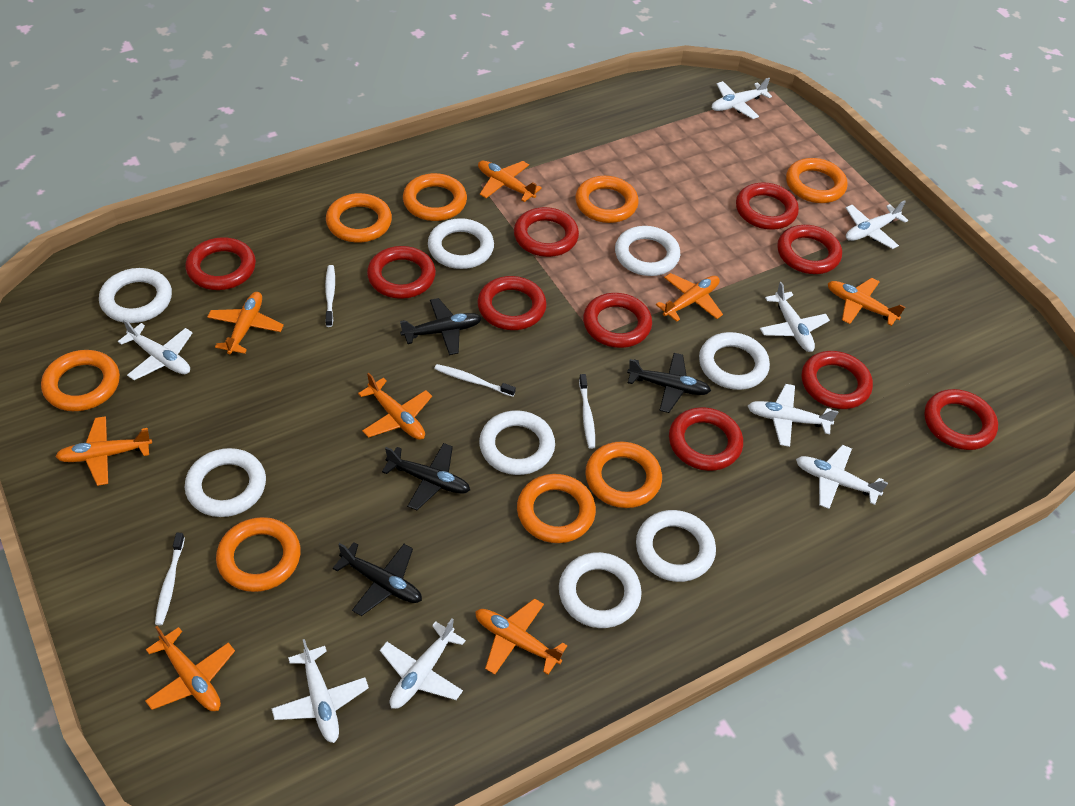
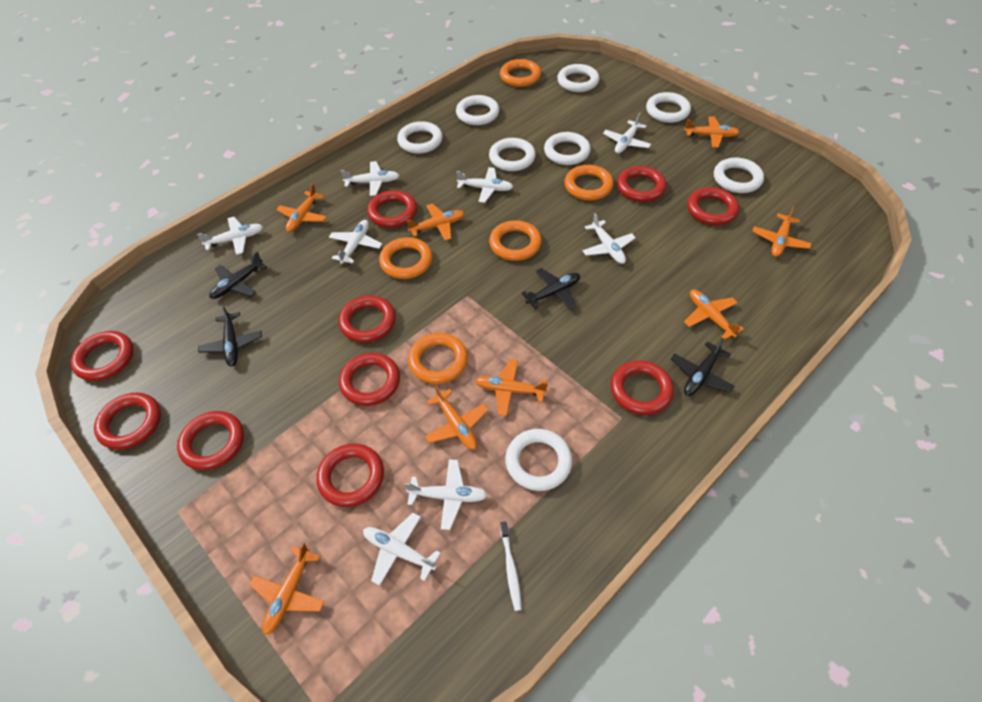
orange ring: [41,350,120,411] [216,517,301,592] [326,193,392,243] [403,173,467,221] [517,474,596,543] [575,176,638,223] [585,442,662,508] [786,158,847,203] = 8 -> [379,237,432,279] [408,333,468,384] [489,220,542,261] [500,59,541,87] [564,165,614,201] = 5
white toothbrush: [155,533,185,625] [325,265,335,327] [434,364,516,397] [579,374,595,449] = 4 -> [500,521,522,611] = 1

